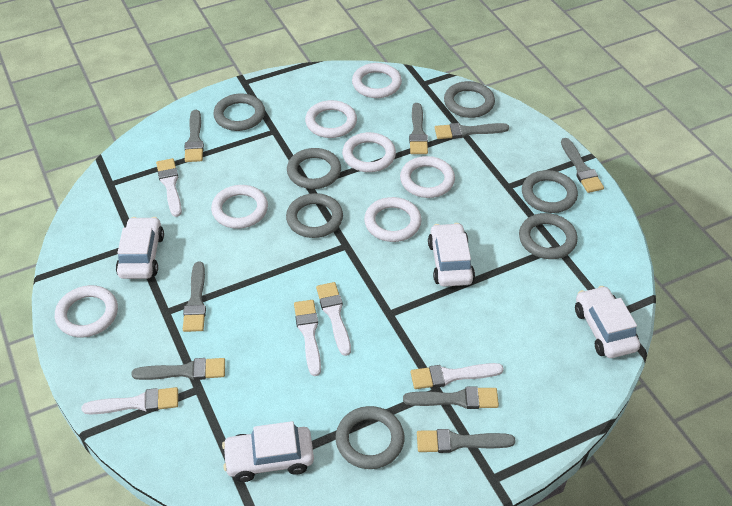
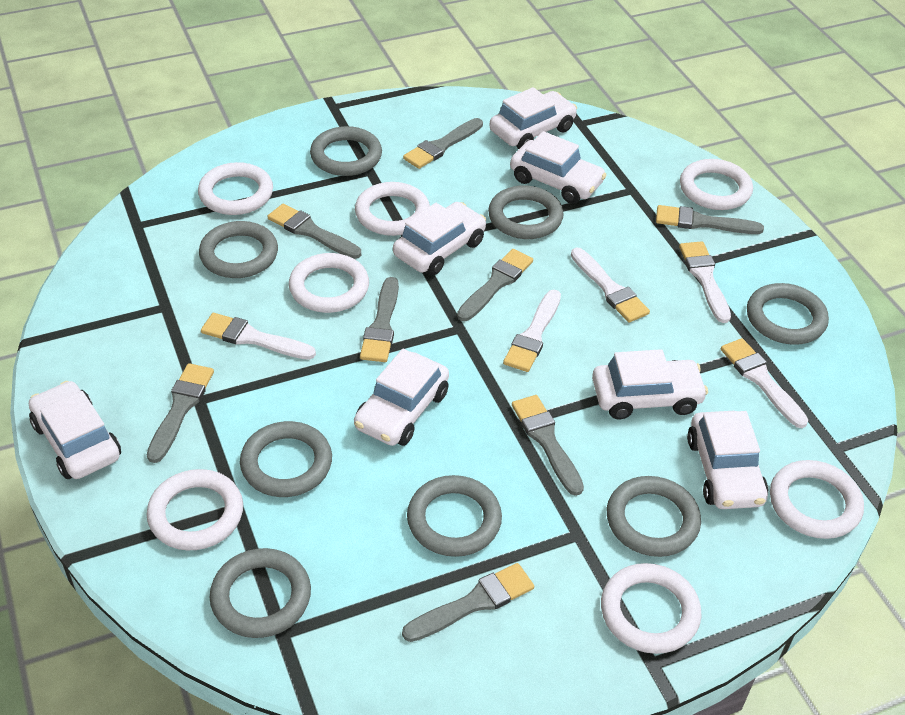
grey ring: [213,94,265,131] [286,193,343,238] [287,148,341,189] [336,406,404,469] [444,81,495,118] [519,213,578,259] [522,170,578,213] = 7 -> [199,221,278,278] [210,548,311,638] [240,421,332,497] [310,126,382,176] [407,475,502,557] [488,185,564,239] [607,476,701,557] [747,283,829,345] = 8
white car: [116,217,164,279] [222,421,314,482] [428,223,475,287] [575,286,640,358] = 4 -> [29,381,121,479] [354,349,449,446] [393,202,486,275] [489,87,577,149] [510,131,606,204] [592,349,708,419] [687,411,768,509] = 7

